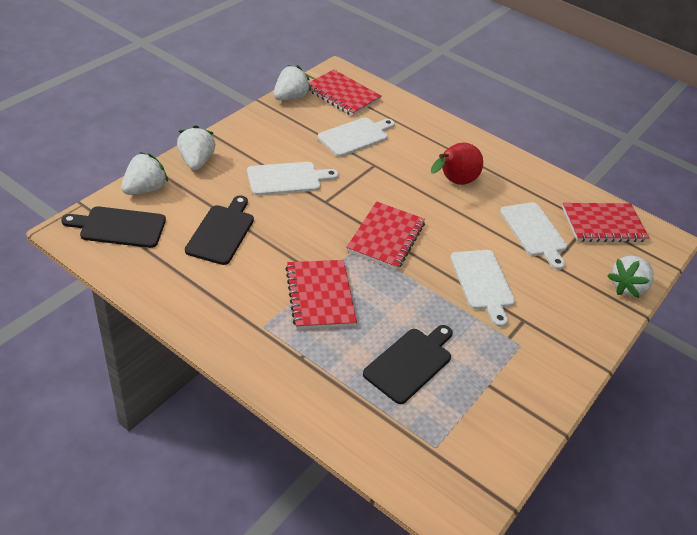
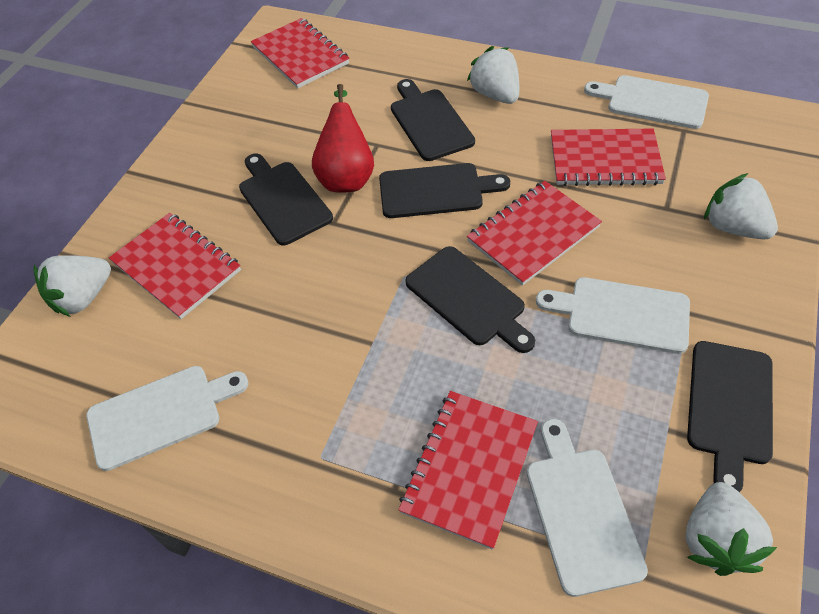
black cutting board: [61,206,166,248] [185,196,254,265] [363,325,453,404] = 3 -> [239,154,333,245] [379,163,510,218] [391,79,475,161] [405,246,535,353] [687,341,773,492] = 5
red notebook: [285,260,357,329] [309,69,382,116] [346,202,425,270] [562,203,649,242] = 4 -> [109,213,241,319] [251,18,350,88] [398,391,538,550] [467,181,602,286] [551,129,666,186] = 5

